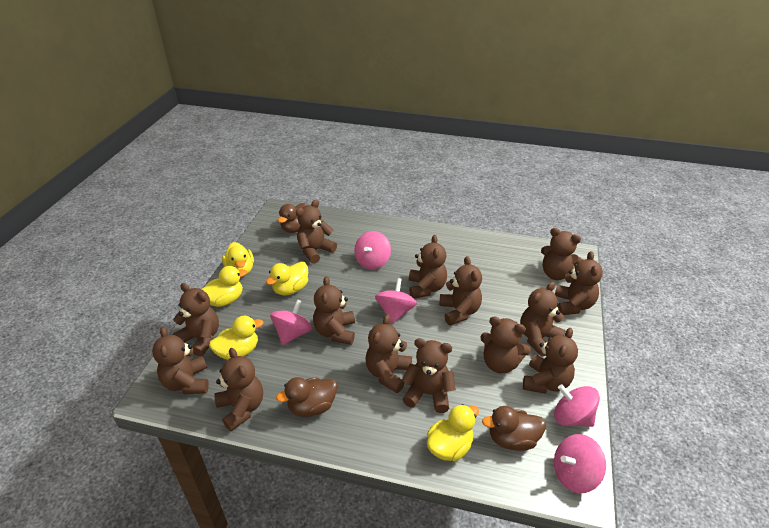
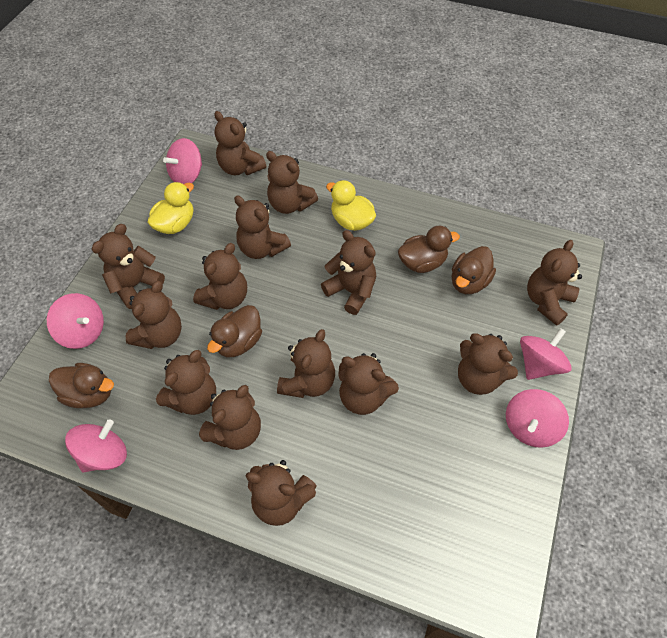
brown duck: [276,377,337,417] [278,203,307,233] [482,406,546,451] = 3 -> [49,363,114,408] [207,305,262,357] [398,226,460,273] [451,246,496,294] = 4
yellow duck: [202,266,247,307] [209,316,263,360] [222,242,254,275] [266,262,308,295] [427,404,479,461] = 5 -> [148,182,194,234] [326,180,376,231] = 2

